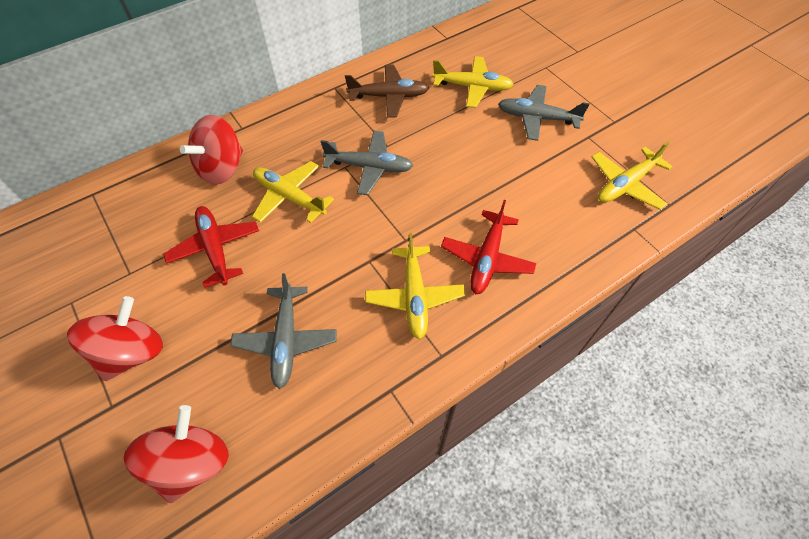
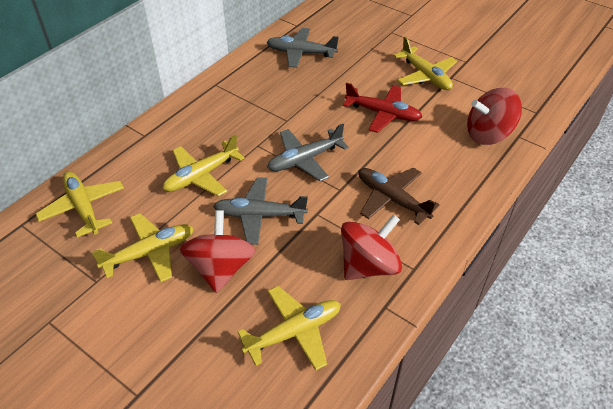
red plane: [163,206,259,288] [441,200,536,295] = 2 -> [343,83,422,133] = 1
yellow plane: [252,161,334,223] [365,233,465,340] [432,56,514,108] [592,142,673,210] = 4 -> [36,171,124,238] [92,213,194,283] [163,134,244,197] [238,286,341,371] [394,37,457,90] = 5

